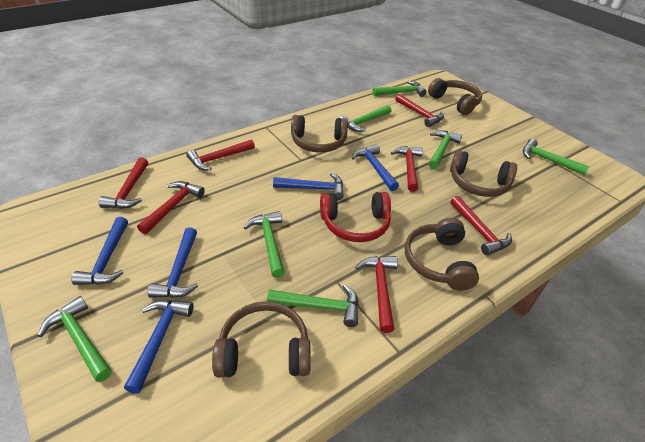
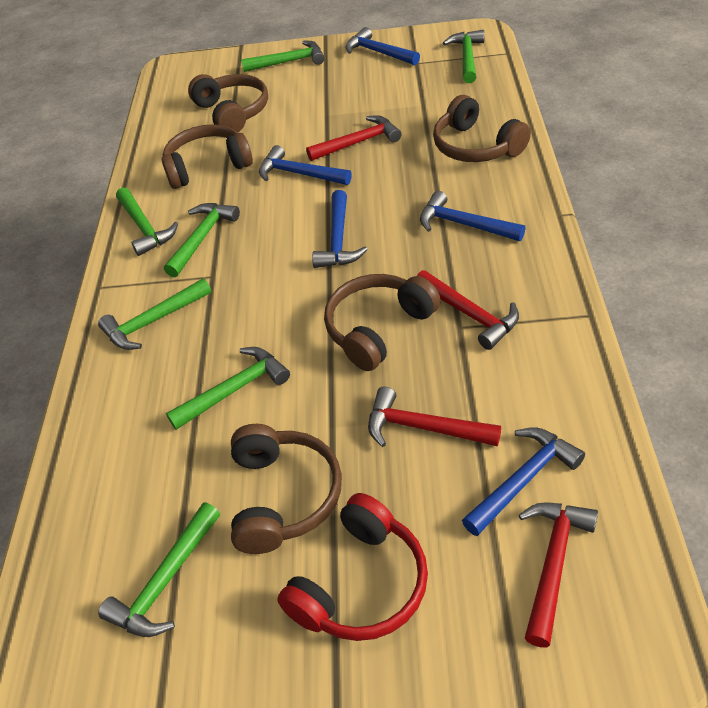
red hammer: [99,157,148,209] [137,181,205,234] [186,139,255,170] [355,256,398,333] [391,146,423,192] [396,94,444,127] [451,196,512,256] = 7 -> [306,115,402,161] [368,387,501,447] [417,270,519,350] [519,502,598,647] = 4

